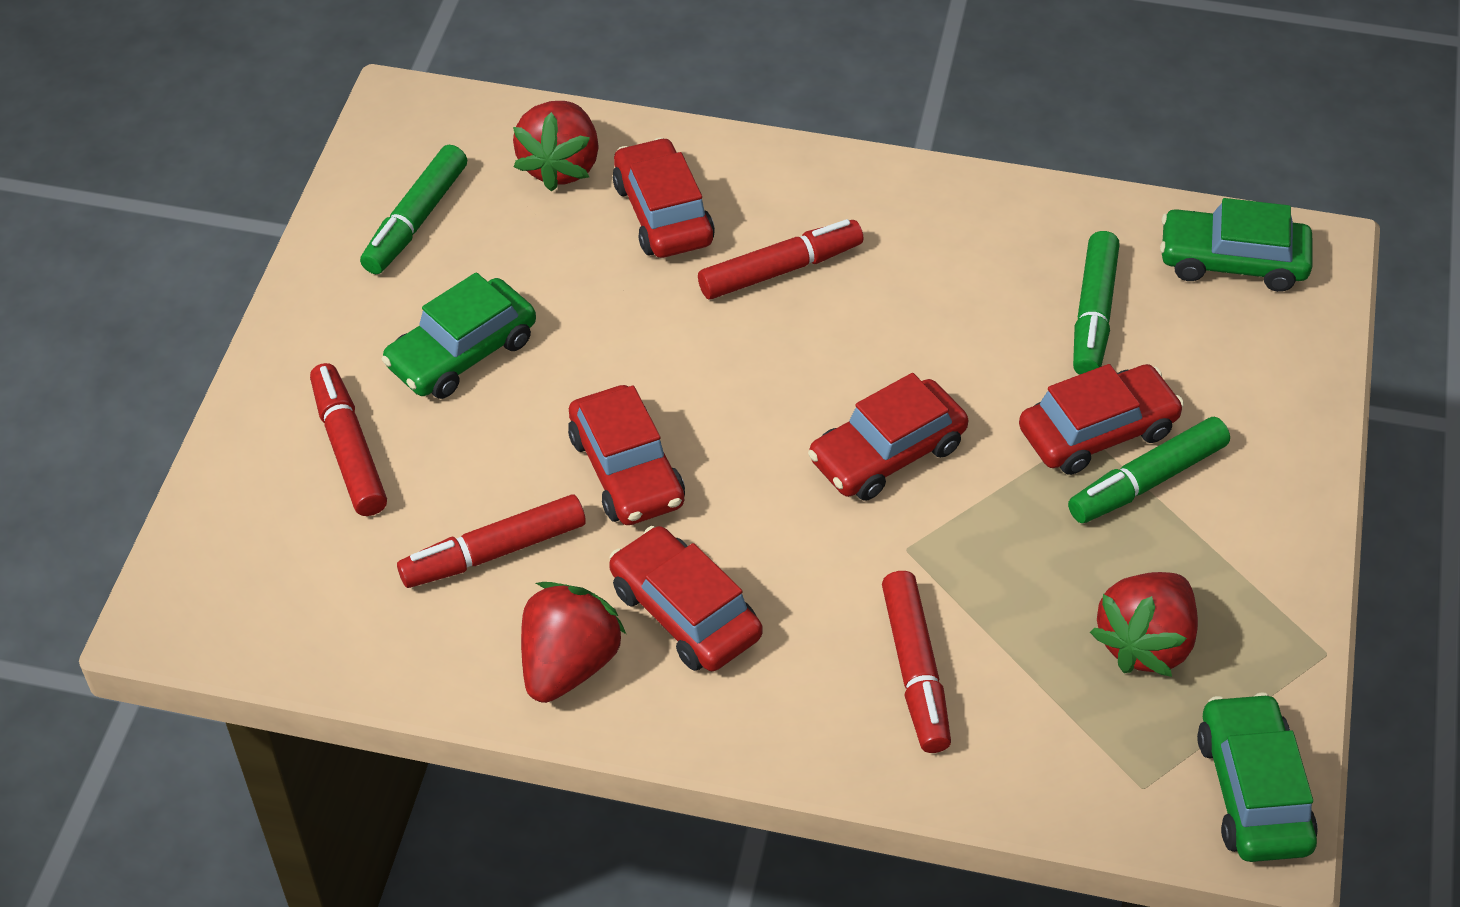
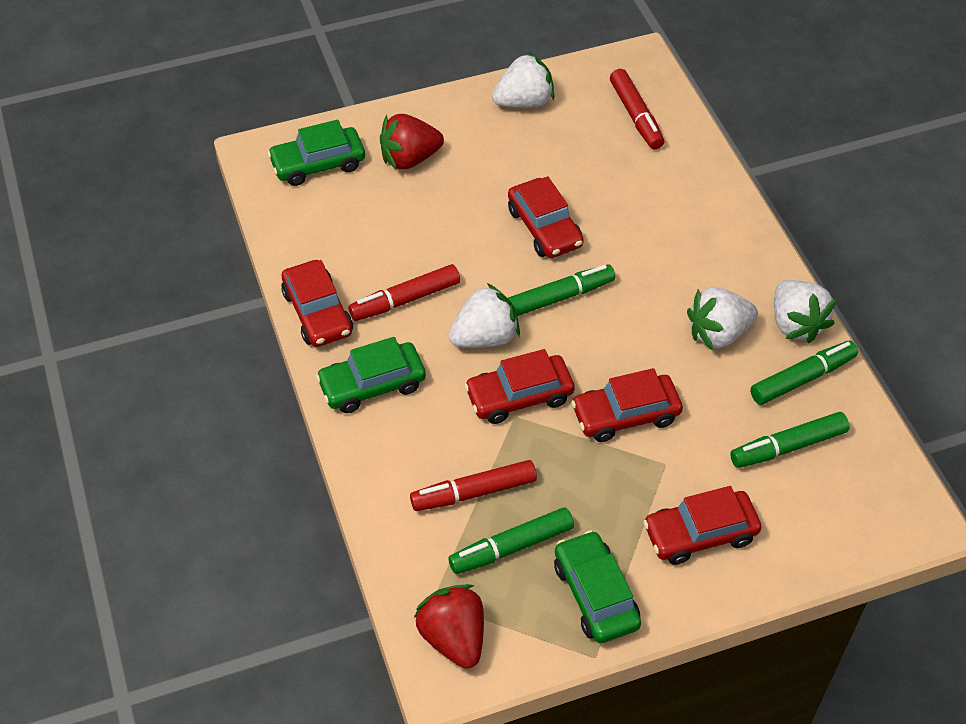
green marker: [360,145,467,274] [1068,417,1230,523] [1073,231,1120,375] = 3 -> [448,508,574,574] [508,264,615,316] [730,412,849,468] [750,340,858,405] = 4
red marker: [310,363,387,516] [397,494,586,588] [698,219,864,300] [882,571,951,753] = 4 -> [349,264,460,321] [410,460,537,511] [610,69,664,150] = 3
red strawberry: [513,101,598,192] [521,582,626,703] [1090,572,1198,677] = 3 -> [380,114,444,170] [414,584,484,668] = 2
white strawberry: none = 0 -> [449,283,520,348] [492,52,554,108] [687,288,758,350] [774,280,836,343] = 4

